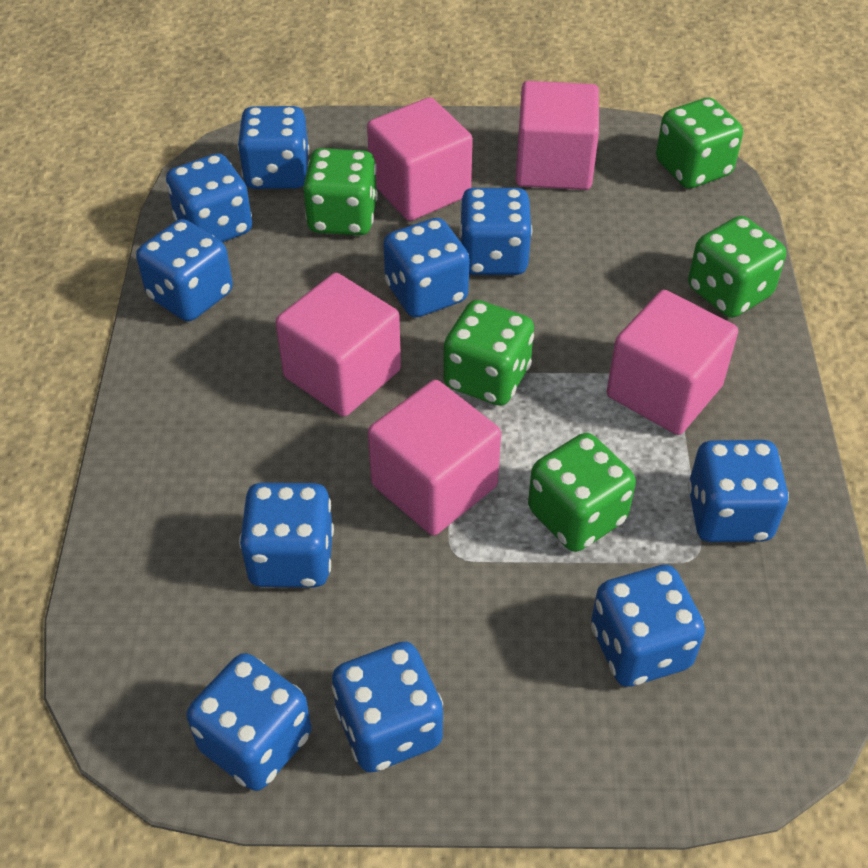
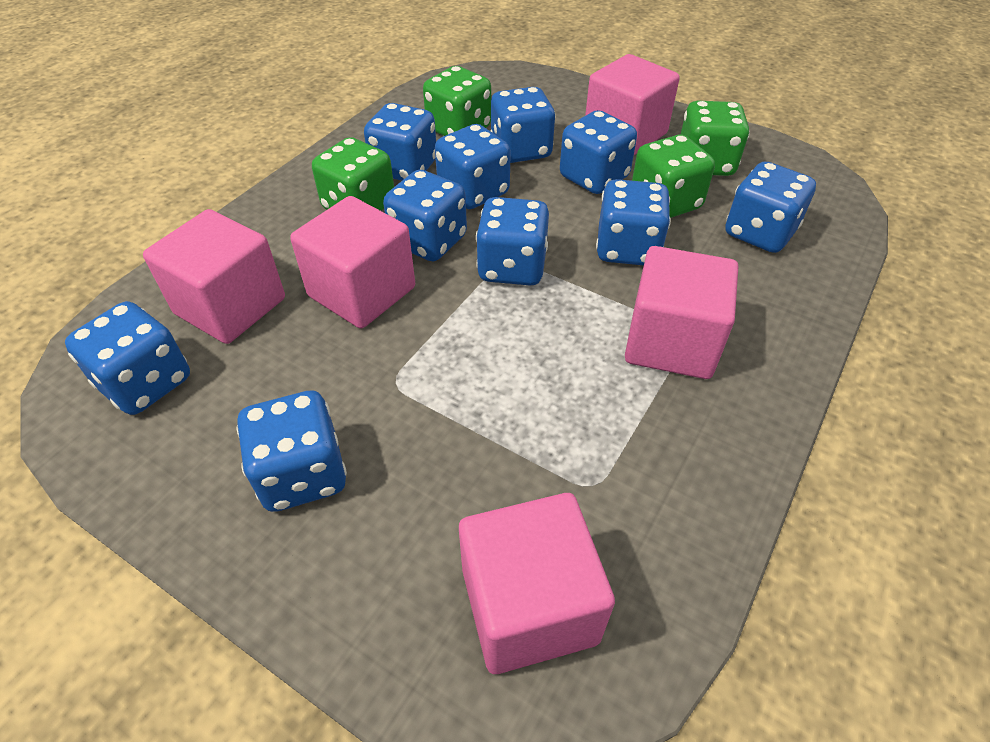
green dice: [303,148,378,235] [443,300,534,406] [528,433,636,552] [656,98,743,188] [688,216,786,318] = 5 -> [312,137,394,211] [423,66,491,136] [632,134,715,218] [681,101,750,176] = 4

